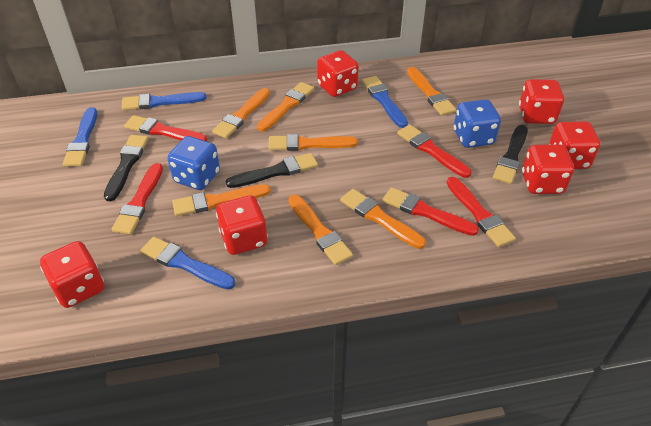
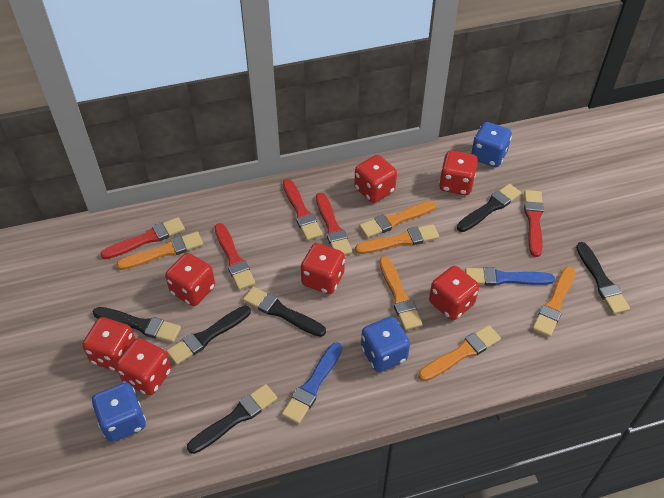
black brush: [104,135,148,201] [226,153,318,188] [493,125,528,184] = 3 -> [93,307,181,343] [166,306,251,365] [187,384,278,454] [243,287,326,337] [457,184,521,232] [576,242,630,314] = 6
blue brush: [63,107,97,166] [122,92,206,110] [140,237,235,290] [362,76,408,128] = 4 -> [282,342,342,424] [465,267,555,286] = 2
blue dice: [167,136,220,190] [454,99,501,148] = 2 -> [92,382,146,442] [361,316,410,372] [471,122,512,167] = 3
orange brush: [172,184,271,216] [212,88,270,138] [257,82,314,131] [268,134,358,151] [288,194,353,265] [340,189,426,249] [407,67,456,116] = 7 -> [116,232,203,270] [355,224,439,254] [359,201,436,238] [379,256,422,330] [419,325,501,381] [532,266,575,337] = 6
red dice: [40,241,104,308] [216,195,268,255] [317,50,359,97] [519,79,564,124] [522,145,574,194] [549,121,600,169] = 6 -> [82,317,135,371] [116,338,171,396] [165,253,215,306] [301,243,345,294] [354,155,397,203] [429,266,479,320] [439,151,478,195] = 7

